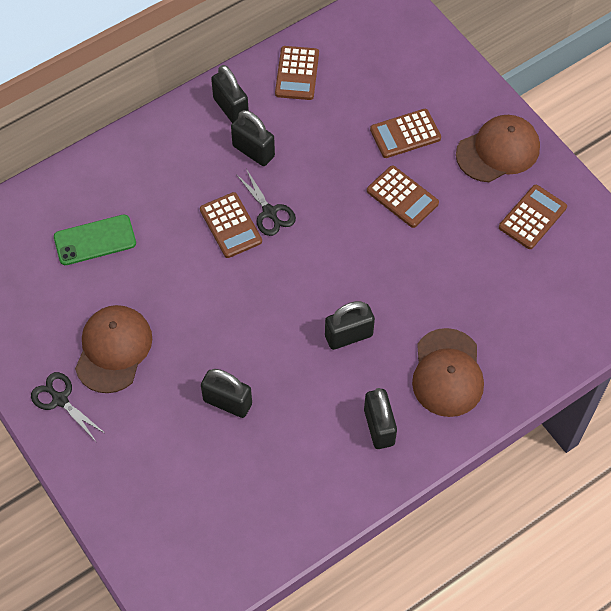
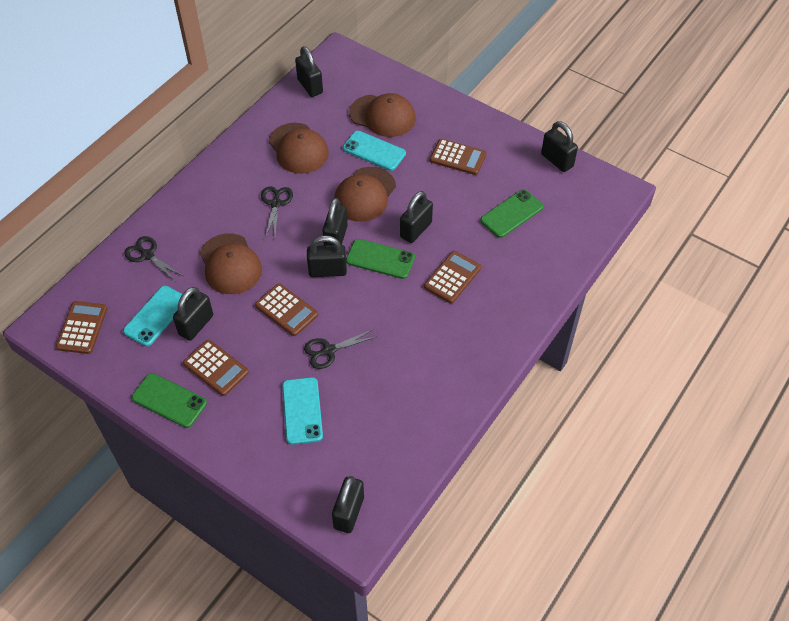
black padlock: [201,369,252,418] [211,65,249,123] [231,110,275,166] [325,301,375,350] [364,388,397,449] = 5 -> [173,287,213,341] [295,46,323,97] [307,236,347,277] [322,198,348,245] [332,476,364,533] [400,191,433,243] [541,121,578,172] = 7
black scissors: [31,372,106,440] [236,169,296,236] = 2 -> [124,236,183,281] [261,186,293,238] [304,329,376,369] = 3
brown cap: [75,305,152,393] [412,328,484,417] [456,115,540,182] = 3 -> [200,233,262,294] [269,123,329,174] [334,167,396,222] [349,93,416,137] = 4
green phone: [54,214,136,265] = 1 -> [131,373,207,428] [346,239,415,279] [480,189,543,238] = 3
turquoise phone: none = 0 -> [123,286,182,346] [282,377,323,445] [343,131,406,171] = 3

